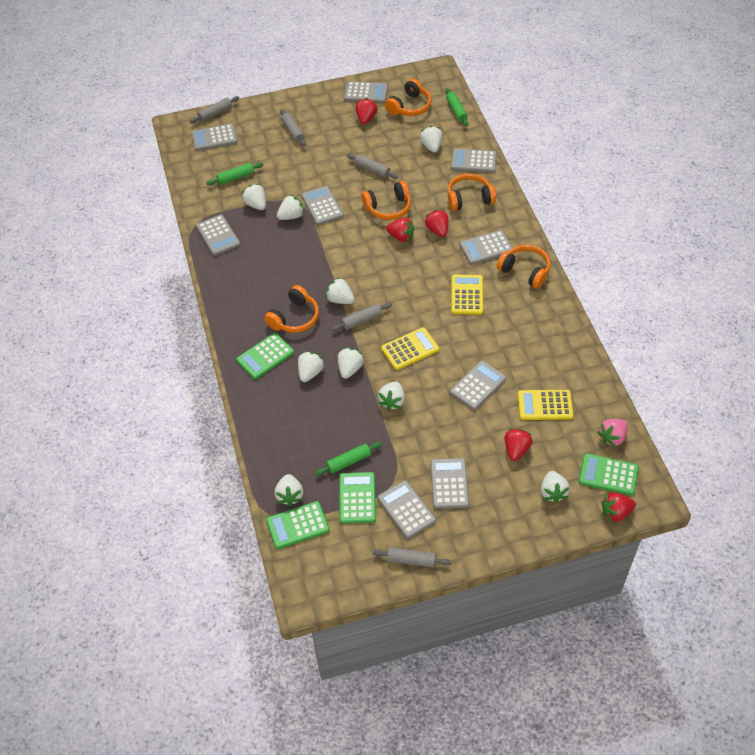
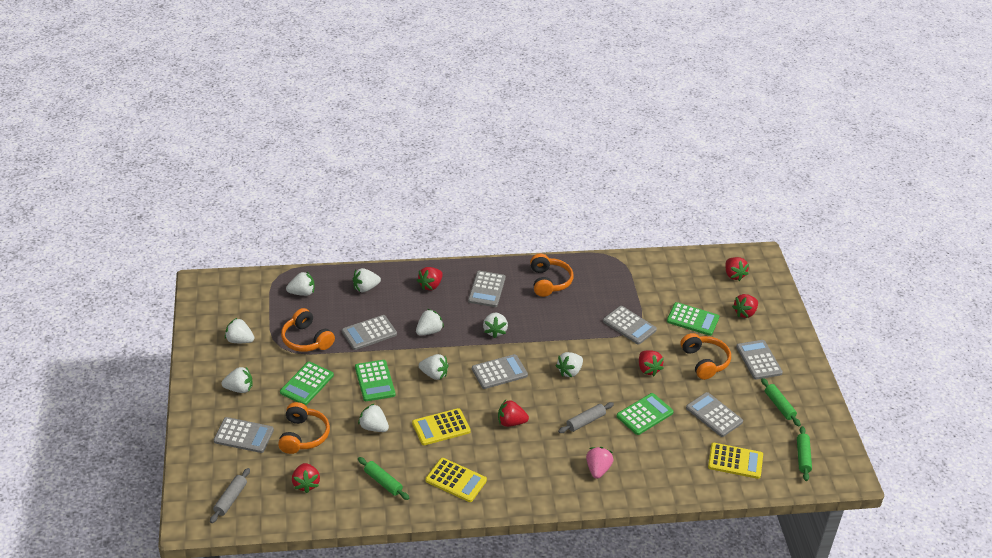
grey calculator: [191,123,238,151] [196,215,241,256] [301,186,344,225] [344,81,388,103] [377,480,436,539] [430,458,469,509] [450,360,506,410] [451,148,497,173] [459,230,513,265] = 9 -> [214,417,274,453] [342,315,397,350] [468,271,506,307] [472,354,528,389] [603,306,657,345] [686,392,743,437] [736,340,783,380] = 7
grey rolling pin: [190,96,239,123] [280,109,306,146] [331,303,392,331] [347,154,398,179] [373,547,451,568] = 5 -> [210,468,250,523] [558,402,614,433] = 2
orange headphones: [264,285,319,333] [362,181,411,220] [385,78,432,116] [447,173,496,211] [497,245,551,289] = 5 -> [278,402,330,454] [281,308,335,352] [530,253,573,297] [681,333,731,380] = 4
red strawberry: [355,98,377,124] [386,217,414,242] [425,210,448,237] [505,428,533,461] [601,492,636,522] = 5 -> [292,463,320,493] [417,267,443,290] [498,400,529,427] [639,350,664,376] [725,257,749,281] [732,294,758,318] = 6

